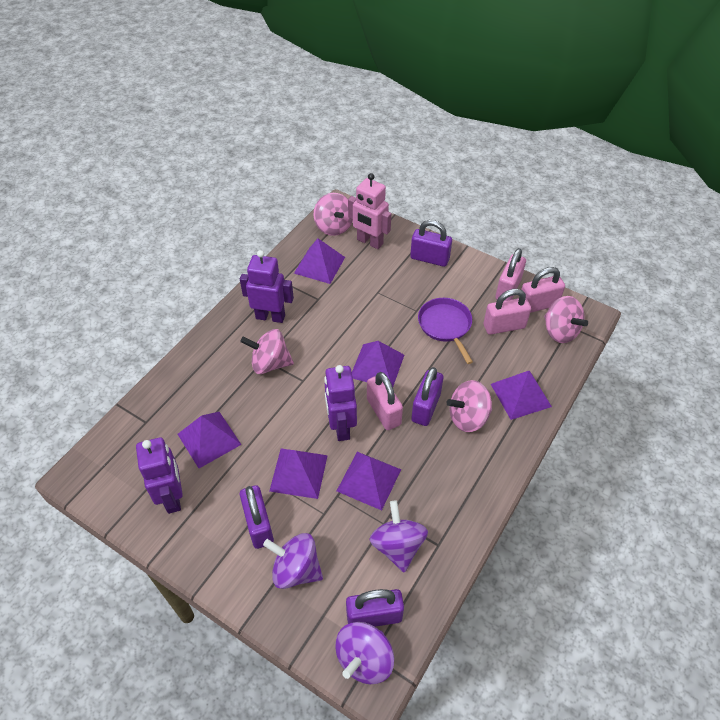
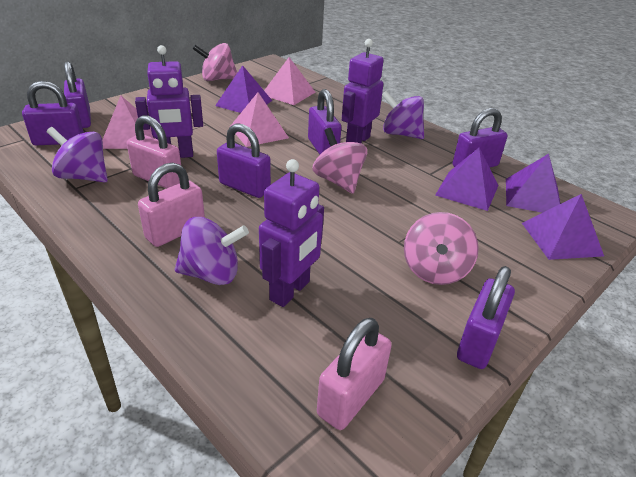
pink padlock: [367,372,403,430] [484,289,531,335] [495,248,526,301] [521,267,565,313] = 4 -> [127,115,181,188] [138,163,205,247] [317,318,392,430] = 3
pink pyramid: none = 0 -> [102,96,153,149] [231,92,289,147] [264,57,315,105] = 3
pink robot: [348,173,391,249] = 1 -> none = 0
pink spinning top: [240,329,294,374] [314,193,353,236] [447,380,492,432] [544,296,588,343] = 4 -> [193,43,237,81] [313,128,367,194] [404,212,479,285] = 3
purple padlock: [240,485,274,549] [346,589,404,627] [410,220,452,267] [411,367,443,426] = 4 -> [22,81,84,146] [64,61,91,128] [217,123,271,198] [308,89,341,154] [453,108,508,168] [457,266,515,369] = 6
purple pan: [418,298,473,364] = 1 -> none = 0
purple pyramid: [178,412,242,468] [269,449,328,499] [294,238,345,284] [337,452,401,510] [352,341,404,387] [491,371,552,420] = 6 -> [215,65,272,113] [435,148,499,211] [506,154,560,213] [522,194,604,260] = 4

